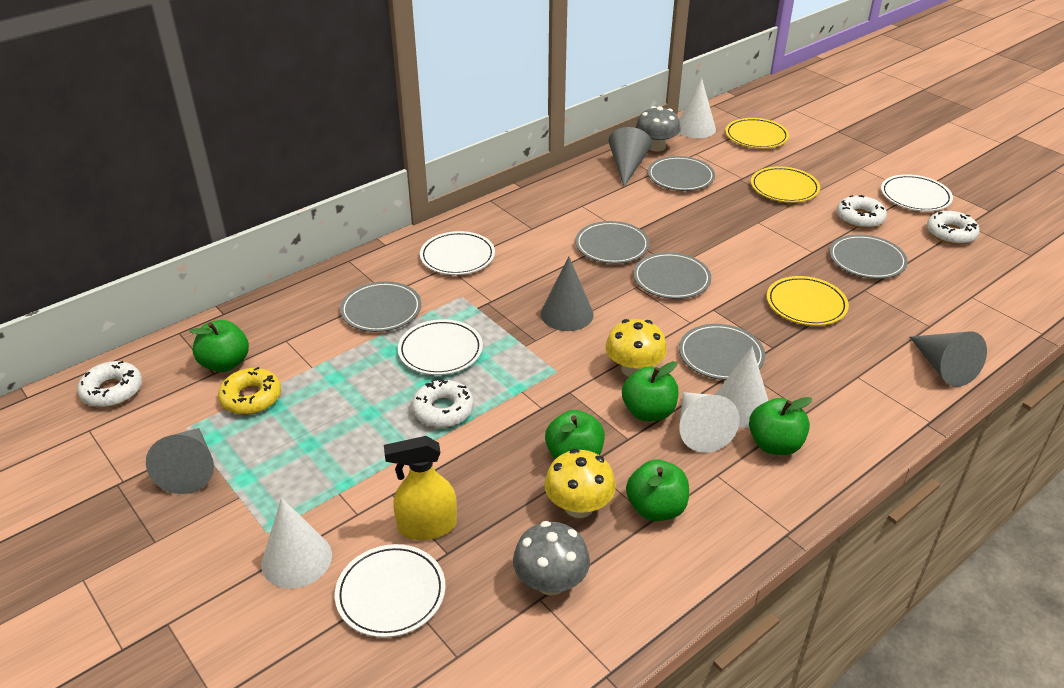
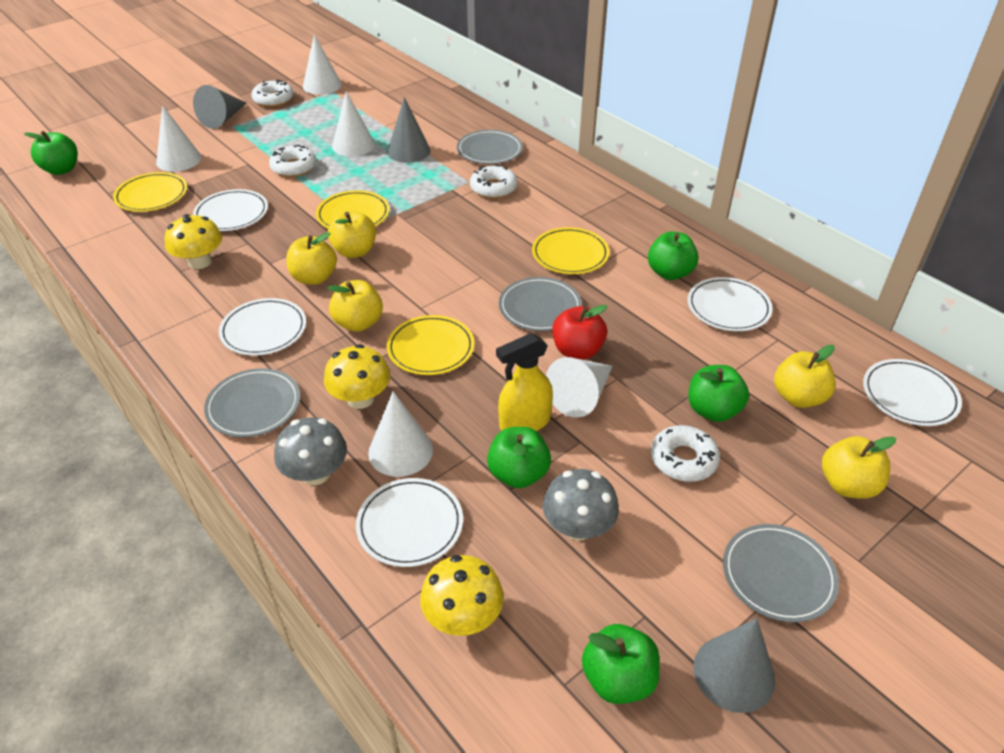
grey cone: [146,428,214,494] [541,256,594,331] [609,127,652,187] [910,331,987,387] = 4 -> [193,85,246,129] [387,97,431,163] [694,618,775,713] = 3
grey plate: [340,281,421,332] [575,221,650,264] [633,252,711,299] [648,156,715,191] [679,324,765,380] [829,234,908,279] = 6 -> [204,368,300,437] [457,130,523,164] [499,277,582,331] [723,524,839,622] = 4
red apple: none = 0 -> [552,305,608,359] = 1
white cone: [261,498,332,589] [679,78,716,138] [679,392,740,453] [715,346,768,428] = 4 -> [156,105,202,172] [303,34,342,94] [332,91,375,156] [368,391,433,477] [546,357,613,418] = 5
white plate: [335,544,446,638] [398,319,483,375] [420,231,495,275] [881,174,953,211] = 4 -> [193,189,268,231] [219,298,306,356] [356,478,463,567] [688,277,772,331] [863,359,962,426] = 5
yellow apple: none = 0 -> [286,232,337,285] [327,280,383,332] [328,211,376,258] [774,344,835,408] [822,436,896,499] = 5
yellow donut: [218,367,281,415] = 1 -> none = 0
yellow mushroom: [544,449,616,518] [605,319,667,377] = 2 -> [165,214,222,269] [324,344,390,409] [420,555,504,636] = 3
yellow plate: [725,118,789,149] [751,166,820,203] [767,276,849,326] = 3 -> [113,172,187,212] [316,190,390,228] [387,315,475,375] [532,227,610,274] = 4

